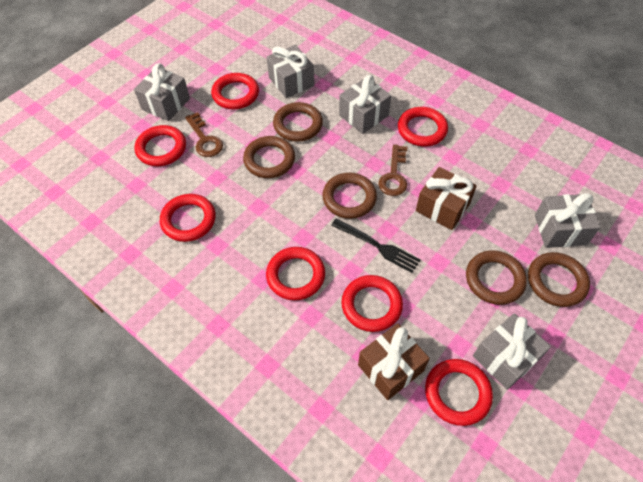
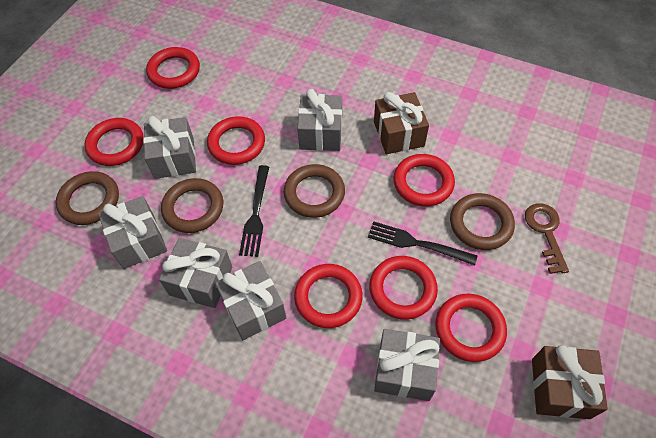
black fork: [331,218,421,273] = 1 -> [239,165,269,257] [368,221,477,265] = 2
brown key: [185,112,223,157] [378,144,407,196] = 2 -> [525,203,569,274] = 1
brown ring: [243,136,295,178] [273,102,323,142] [322,173,377,219] [466,250,527,305] [528,252,590,307] = 5 -> [56,171,119,225] [161,178,223,233] [284,164,345,218] [450,193,515,250] = 4
grey gift: [134,63,190,121] [267,45,314,98] [339,75,391,134] [473,313,551,390] [535,193,601,248] = 5 -> [98,196,167,269] [143,116,196,179] [159,238,233,308] [215,261,286,340] [297,89,342,151] [374,329,440,401] = 6

